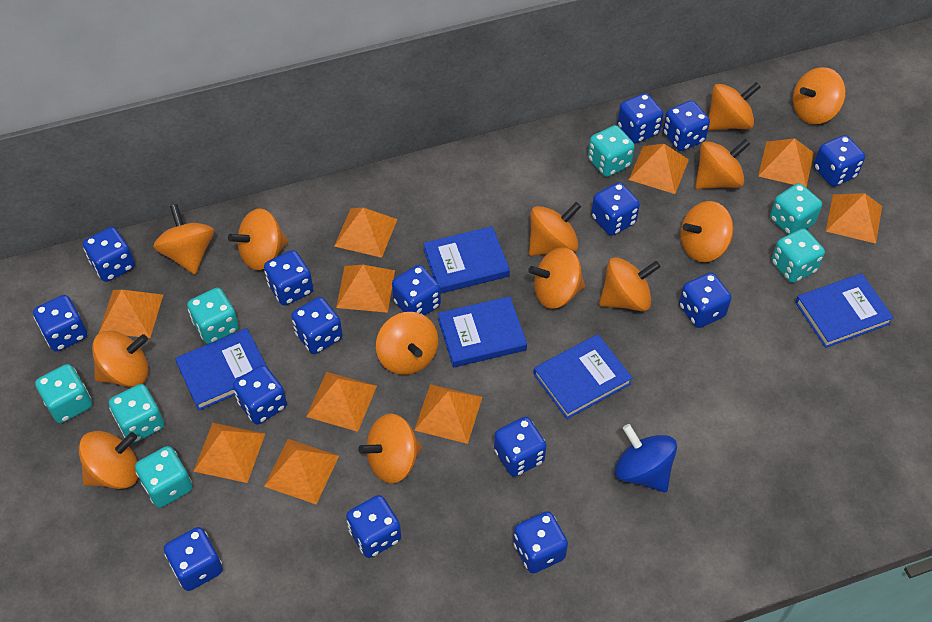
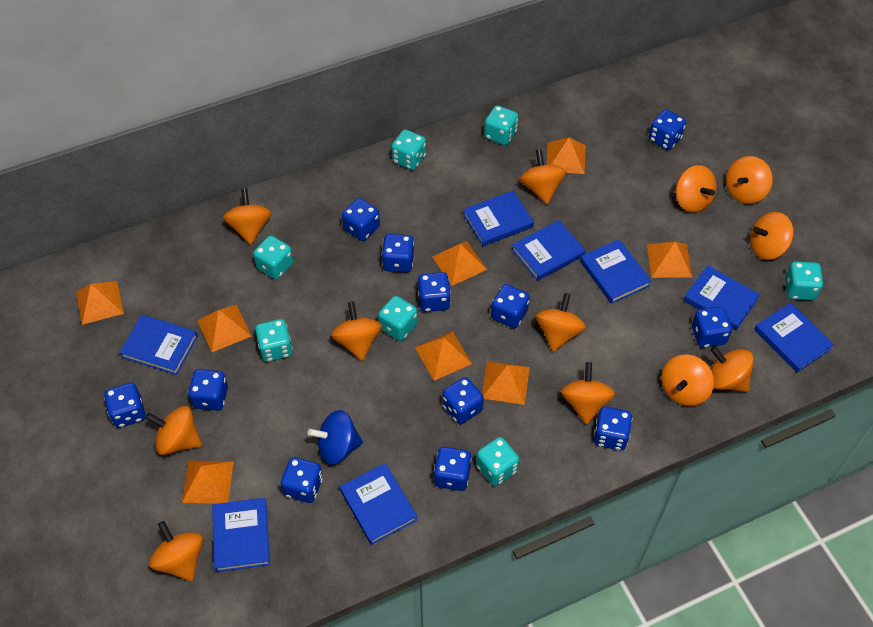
blue book: [175,328,267,411] [423,226,510,293] [438,296,527,367] [533,334,633,419] [795,273,894,348] = 5 -> [119,315,198,375] [212,498,270,572] [340,463,417,545] [463,191,534,246] [512,220,586,281] [580,239,651,304] [683,265,760,331] [754,303,834,373] = 8
blue dice: [33,295,87,352] [83,227,135,282] [164,527,223,591] [233,365,287,424] [264,250,313,305] [291,297,343,354] [346,495,401,558] [392,265,441,315] [494,417,546,477] [513,511,568,573] [591,182,640,236] [617,93,663,143] [663,100,710,151] [679,273,731,328] [814,135,865,187] = 15 -> [104,383,146,428] [188,369,228,411] [281,457,323,503] [342,198,380,241] [382,234,414,273] [418,272,451,312] [434,447,472,491] [442,377,484,424] [491,284,530,328] [594,406,633,450] [649,109,686,150] [692,307,732,348] = 12
orange pyramid: [99,290,163,338] [194,423,265,483] [264,439,339,504] [306,372,377,432] [334,208,398,258] [336,265,395,313] [414,384,482,444] [629,144,689,194] [758,138,814,188] [826,193,882,244] = 10 -> [76,281,124,325] [182,460,234,504] [197,305,252,352] [415,331,472,380] [432,241,487,286] [482,361,530,405] [547,138,585,174] [647,241,692,278] = 8
orange spinning top: [79,431,138,489] [92,331,149,387] [153,204,214,274] [228,208,288,270] [358,414,422,483] [376,312,438,375] [528,247,585,309] [529,202,581,256] [599,257,661,311] [680,201,733,262] [695,139,750,189] [708,82,761,130] [793,67,846,124] = 13 -> [145,406,202,455] [149,521,203,581] [223,188,272,245] [331,301,382,361] [519,149,566,204] [536,293,586,352] [561,362,615,425] [661,355,714,406] [676,165,717,213] [710,346,754,392] [726,156,773,204] [750,212,794,260] = 12

